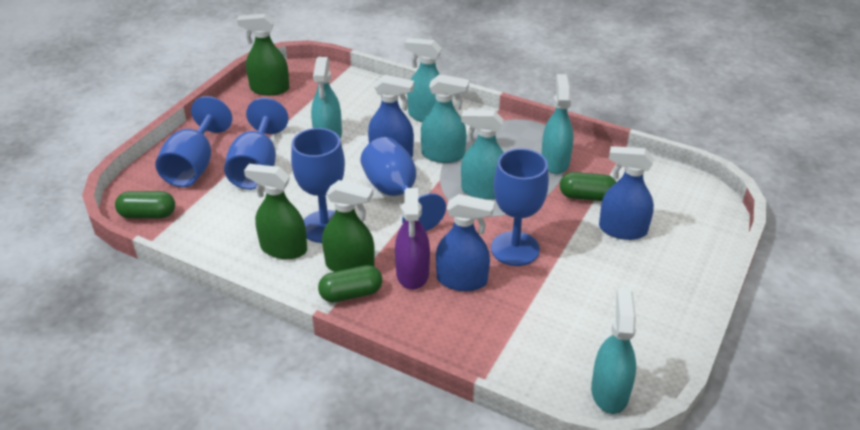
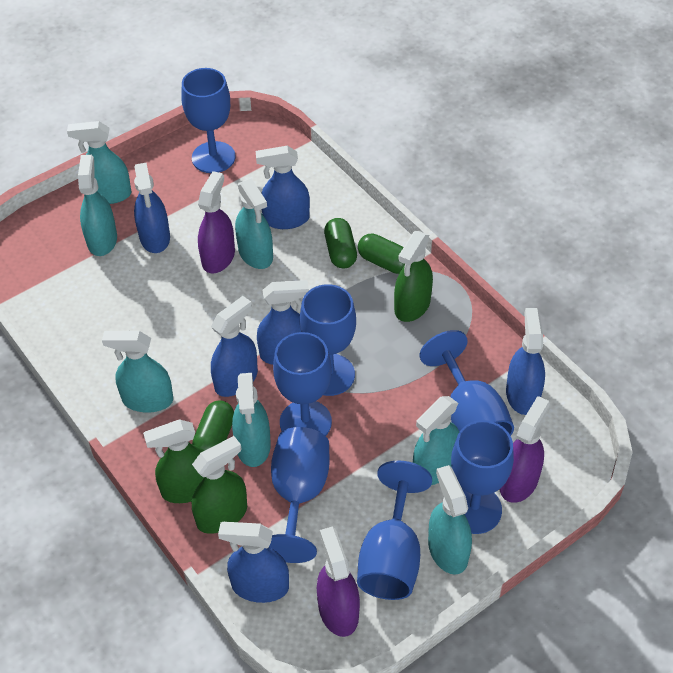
blue goblet: [155,96,232,187] [224,98,289,190] [291,128,345,243] [360,137,446,231] [491,149,549,266] = 5 -> [181,68,235,173] [269,427,330,563] [273,332,332,436] [300,284,356,396] [357,461,432,600] [419,330,514,436] [451,420,514,534] = 7
blue spray bottle: [368,75,414,158] [436,194,495,291] [599,146,654,240] = 3 -> [134,163,170,253] [211,296,258,397] [218,522,289,603] [256,146,310,229] [257,280,309,365] [506,308,545,415] = 6
purple spray bottle: [395,188,430,290] = 1 -> [198,171,235,273] [317,526,360,637] [500,396,550,503] = 3
turquoise spray bottle: [311,57,342,138] [404,38,442,122] [421,74,469,163] [461,110,504,200] [541,74,573,174] [591,289,636,414] = 6 -> [67,121,131,204] [78,155,117,256] [102,331,173,413] [232,373,271,467] [235,178,273,269] [413,396,459,485] [428,465,472,575] = 7

